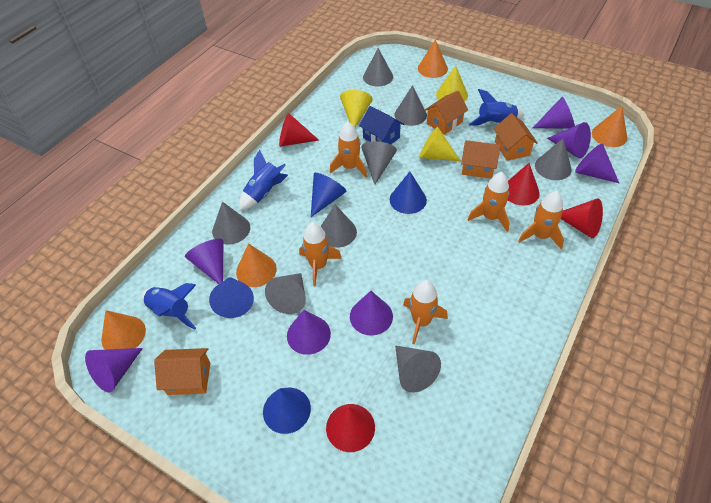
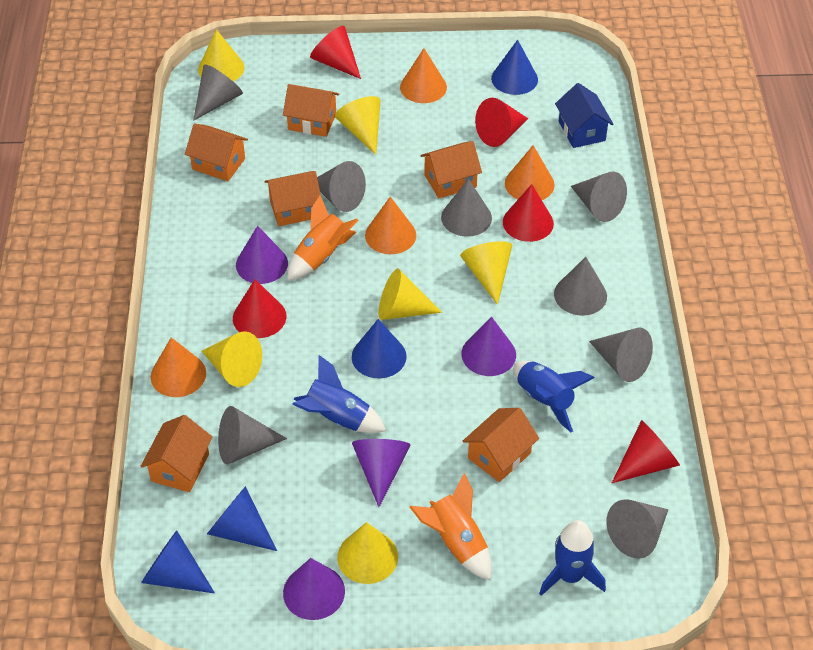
orange house: [154,348,210,395] [424,91,468,135] [461,140,501,179] [494,113,538,161] = 4 -> [141,415,213,492] [185,123,248,181] [265,171,321,226] [283,84,339,137] [420,141,482,198] [463,408,539,482] = 6
orange rocket: [299,222,342,286] [330,121,367,177] [403,280,448,344] [468,172,510,232] [518,191,564,249] = 5 -> [288,195,359,280] [410,473,492,580] = 2
purple cone: [85,348,143,393] [185,239,223,284] [287,310,331,355] [350,291,393,336] [533,97,575,129] [547,122,591,159] [575,144,619,183] = 7 -> [236,226,288,284] [283,558,345,620] [352,439,410,507] [461,317,516,376] = 4
red cone: [279,113,319,147] [326,404,375,452] [508,163,540,206] [561,199,603,238] = 4 -> [233,279,286,338] [310,26,361,79] [475,98,528,147] [503,184,554,242] [612,420,680,483] = 5
yellow cone: [340,90,373,127] [419,127,461,161] [436,66,468,102] = 3 -> [198,29,245,81] [202,332,262,387] [335,96,380,155] [337,522,398,584] [378,269,442,320] [460,241,512,305] = 6

